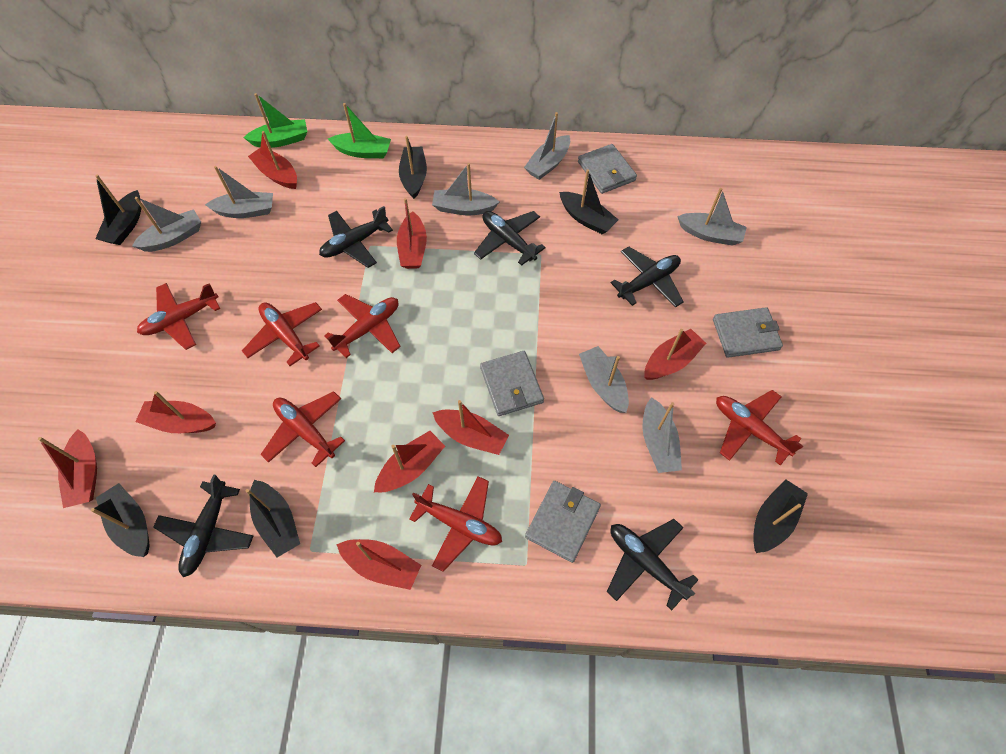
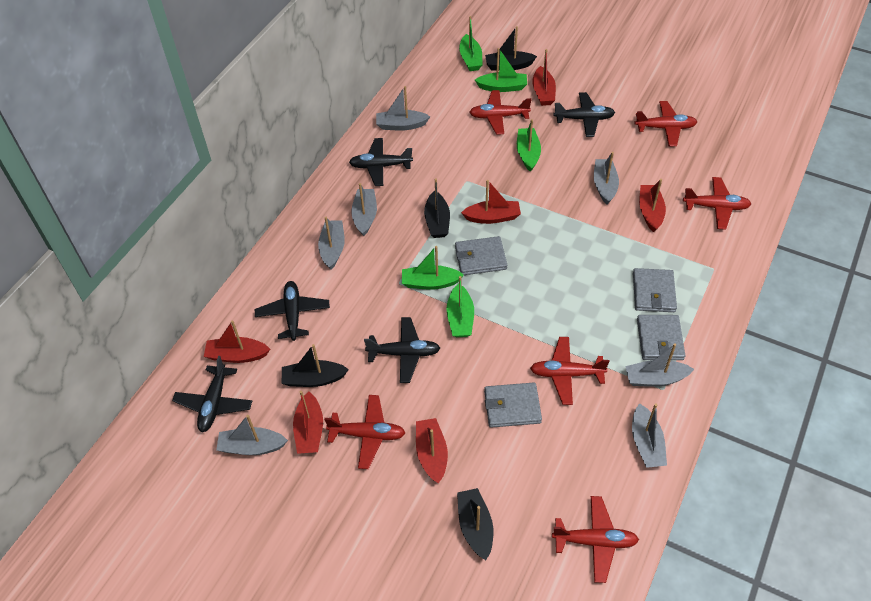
black boat: [91,483,149,557] [95,175,141,245] [246,480,300,557] [399,136,427,199] [559,169,618,234] [753,479,808,553] = 6 -> [282,344,349,387] [424,178,450,238] [457,488,493,560] [485,26,537,71] = 4
green boat: [243,93,307,148] [328,103,391,158] = 2 -> [402,246,464,290] [446,276,474,337] [459,16,482,71] [475,48,527,92] [517,119,541,172] = 5
red boat: [38,429,97,508] [135,391,216,433] [248,131,297,189] [336,539,421,590] [374,431,445,492] [397,198,427,269] [432,400,509,455] [644,329,706,380] = 8 -> [204,321,270,363] [293,391,323,454] [416,418,448,484] [461,180,521,224] [532,49,556,106] [639,179,666,232] = 6

